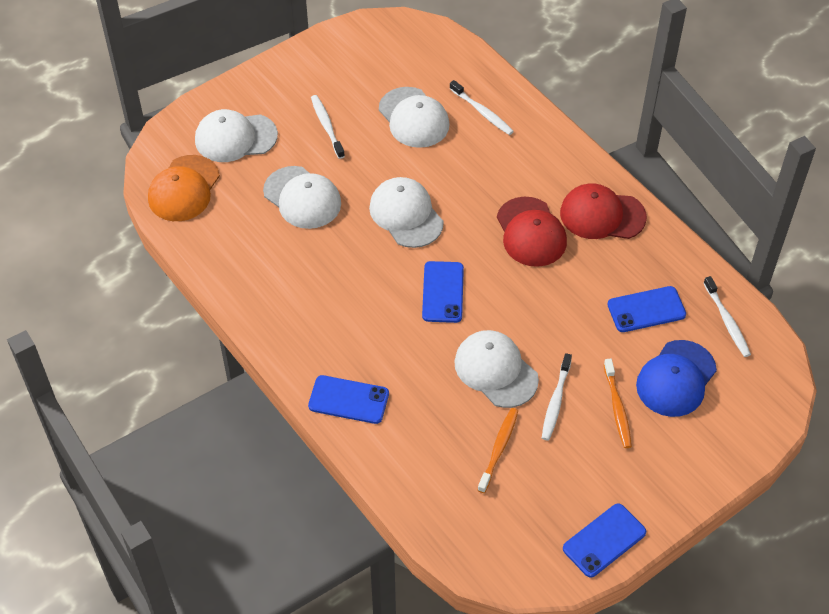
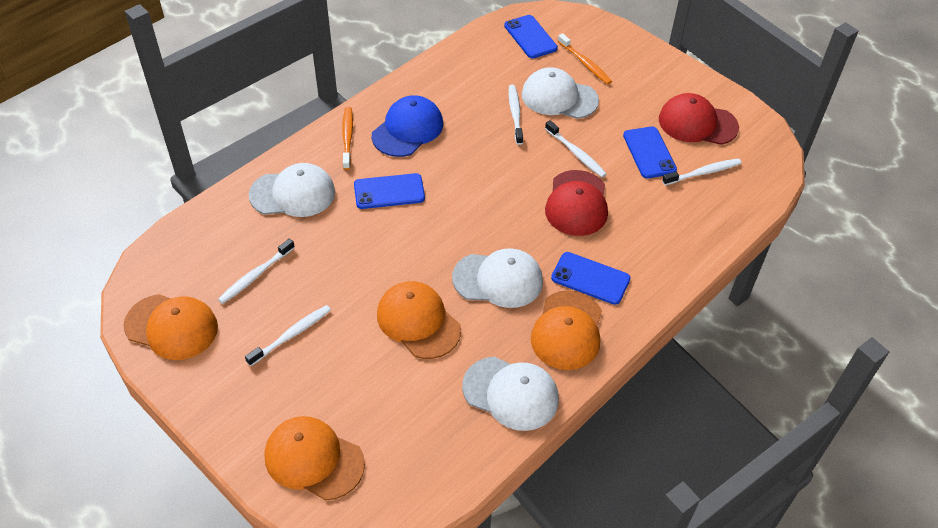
orange cap: [148,155,220,221] = 1 -> [124,294,218,360] [265,416,365,500] [377,281,461,359] [531,290,602,370] = 4
white cap: [195,109,278,162] [263,166,341,229] [369,177,444,248] [379,87,450,148] [454,330,539,408] = 5 -> [249,163,335,217] [452,248,543,308] [462,357,559,431] [522,67,599,119] = 4
white toothbrush: [311,95,345,159] [450,80,514,135] [542,353,572,441] [704,276,751,357] = 4 -> [218,239,295,304] [245,305,331,366] [509,85,523,145] [545,120,607,177] [662,158,742,185] = 5

